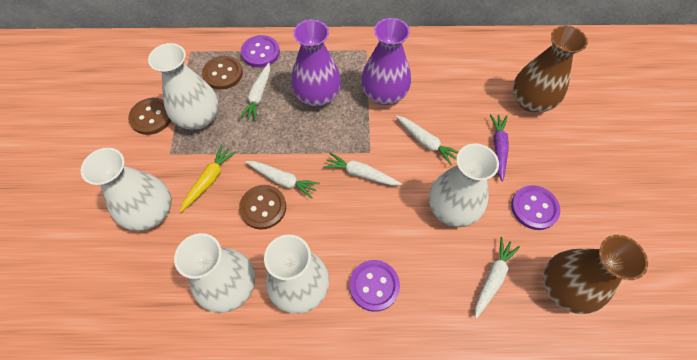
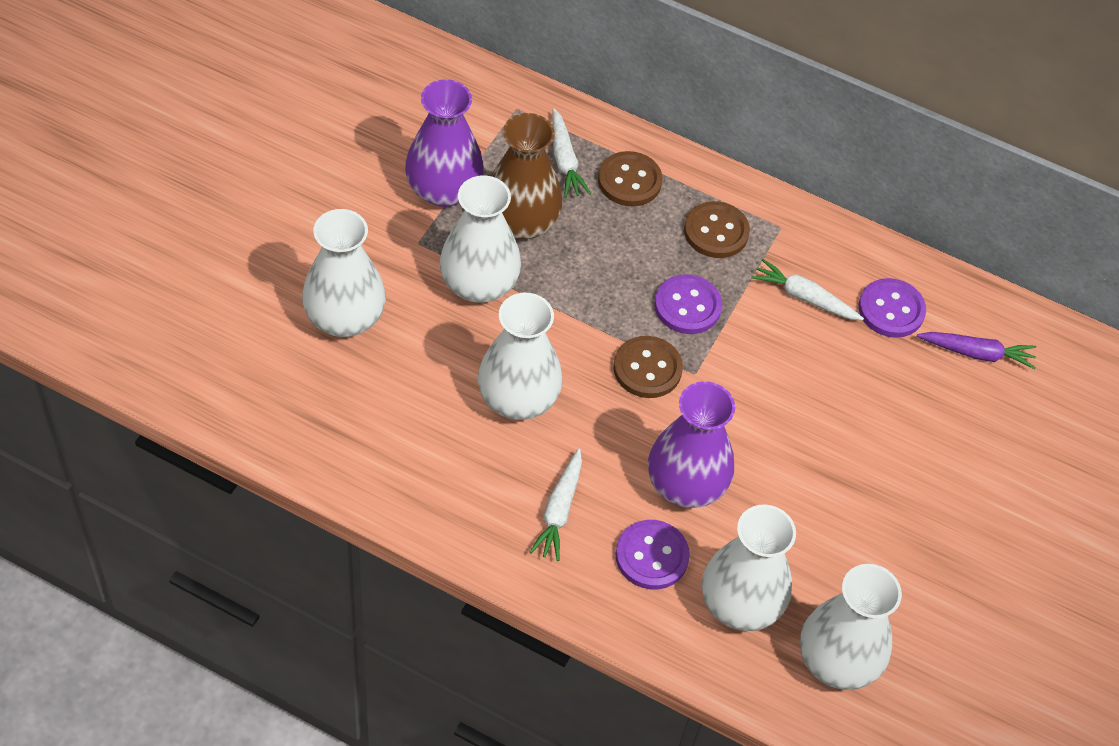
brown vase: [513,26,588,112] [543,235,648,314] = 2 -> [491,113,563,240] = 1
white carrot: [239,63,270,121] [245,161,320,199] [323,153,402,186] [396,115,458,165] [475,237,520,319] = 5 -> [529,448,582,561] [552,108,591,198] [751,259,864,320] = 3
yellow carrot: [180,145,236,212] = 1 -> none = 0

